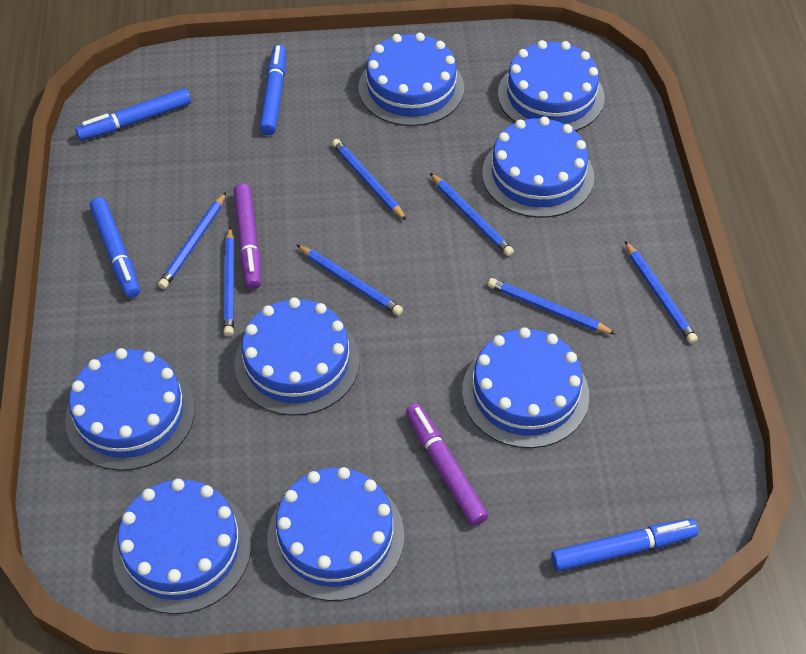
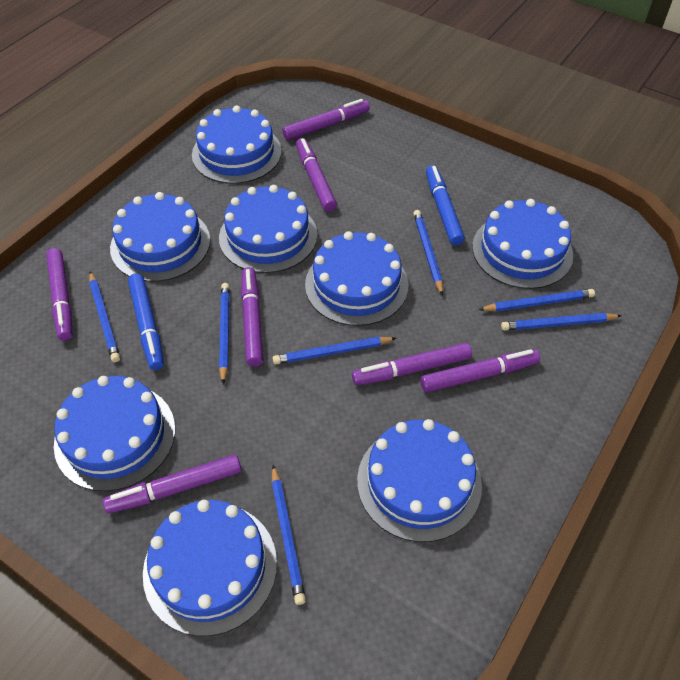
blue marker: [75,88,191,141] [89,197,140,298] [259,45,286,135] [551,519,698,572] = 4 -> [128,273,164,370] [426,165,465,246] = 2
purple marker: [234,184,261,289] [406,403,488,526] = 2 -> [46,248,72,341] [103,455,242,514] [241,267,263,367] [282,99,370,140] [296,138,337,212] [352,343,472,385] [421,349,540,392] = 7

